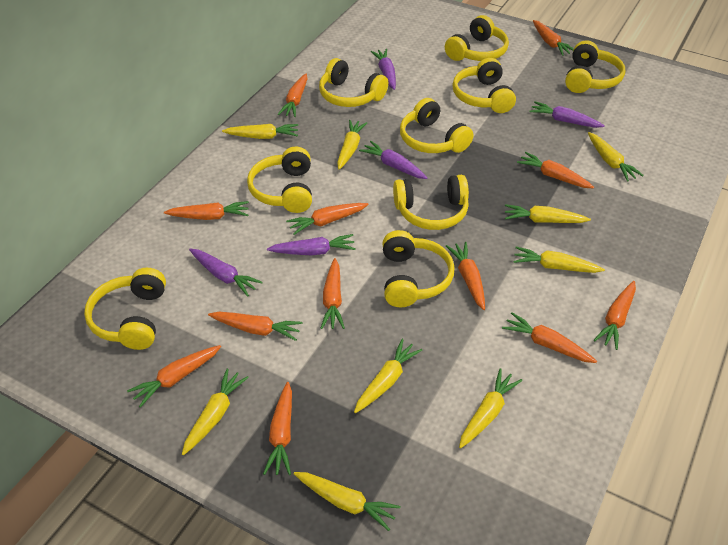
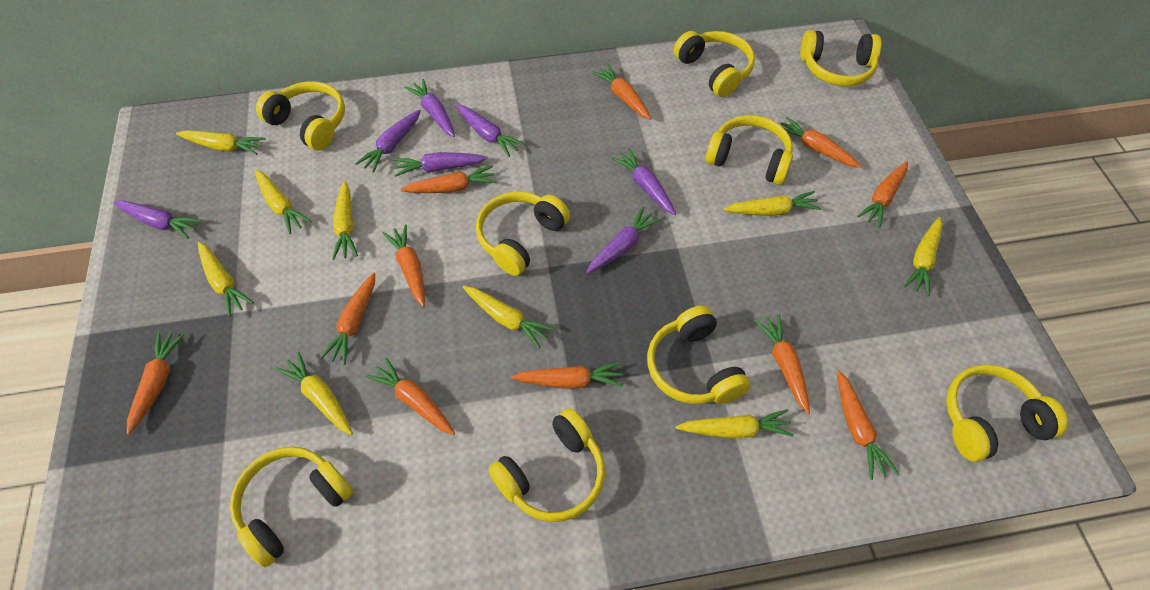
orange carrot: [127,345,221,408] [164,201,249,220] [208,312,302,341] [263,382,292,475] [278,74,308,117] [286,203,369,235] [321,258,345,329] [446,242,485,310] [502,312,597,363] [517,152,594,188] [533,20,574,56] [594,281,636,350] = 12 -> [127,332,185,435] [320,273,375,365] [366,357,455,435] [383,224,425,307] [400,165,497,193] [511,362,623,389] [591,64,651,120] [755,314,810,414] [780,117,861,168] [837,370,899,480] [857,161,908,228] = 11
purple carrot: [189,249,263,296] [267,234,356,255] [359,141,427,179] [370,49,396,90] [529,101,605,128] = 5 -> [113,200,202,239] [355,110,421,173] [394,152,488,177] [404,79,455,137] [456,104,525,157] [586,207,662,274] [611,148,676,215] = 7

